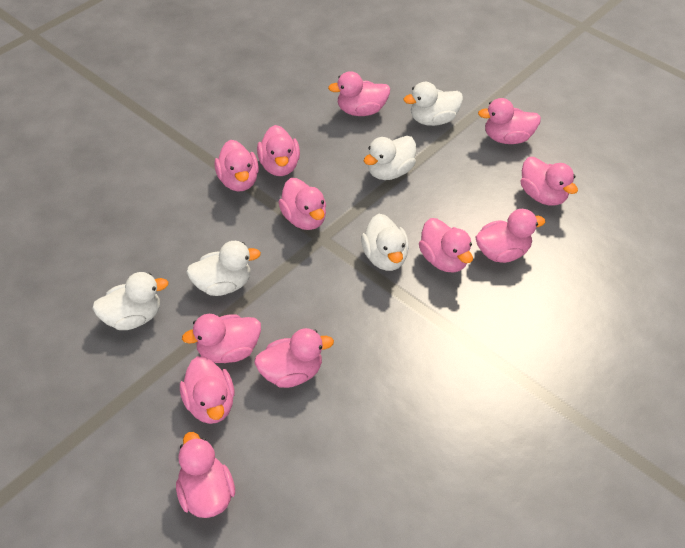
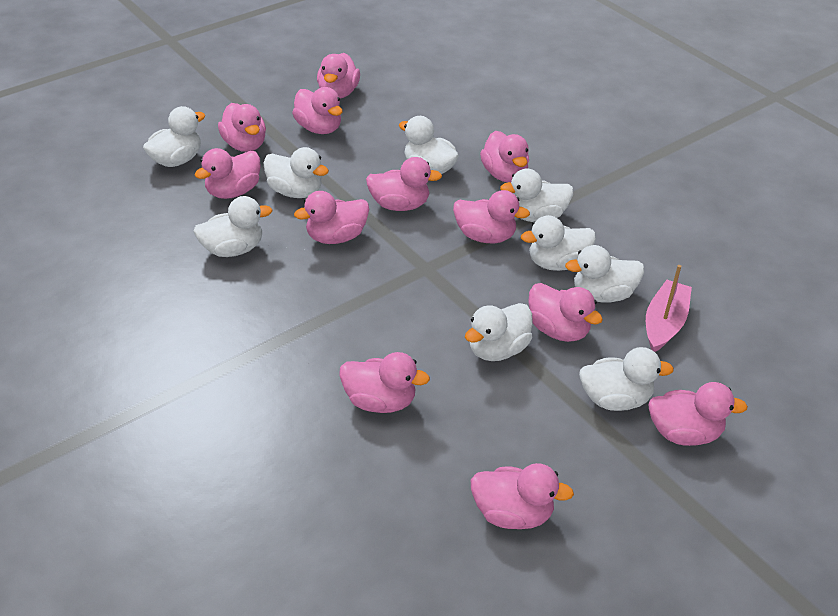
pink boat: none = 0 -> [646,265,692,352] = 1
white duck: [92,272,168,330] [186,241,261,296] [361,214,409,271] [364,136,416,180] [403,82,463,126] = 5 -> [143,106,205,167] [193,196,273,257] [263,147,329,198] [399,116,459,174] [465,303,533,361] [500,169,573,222] [521,215,596,271] [565,245,644,303] [579,347,674,411] = 9

